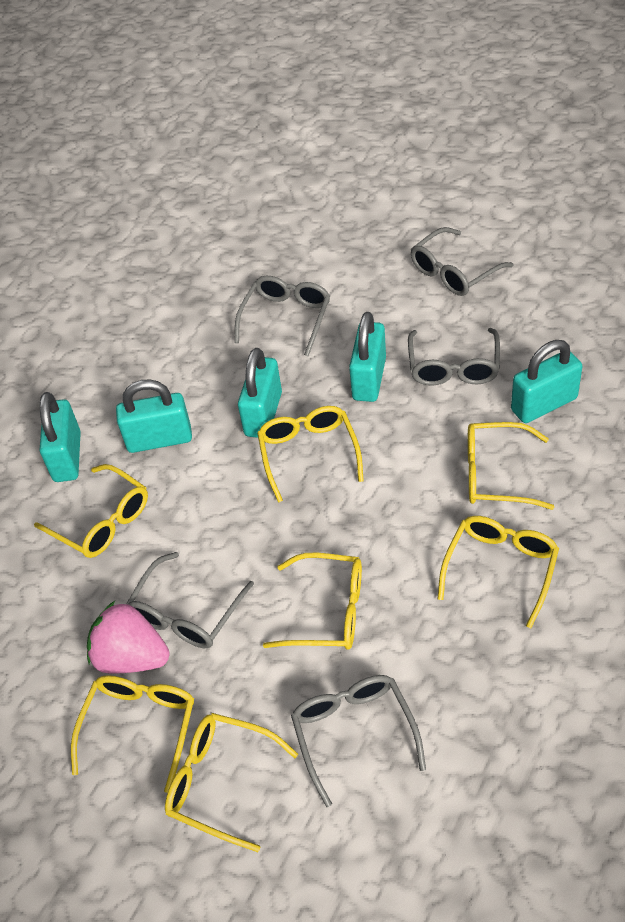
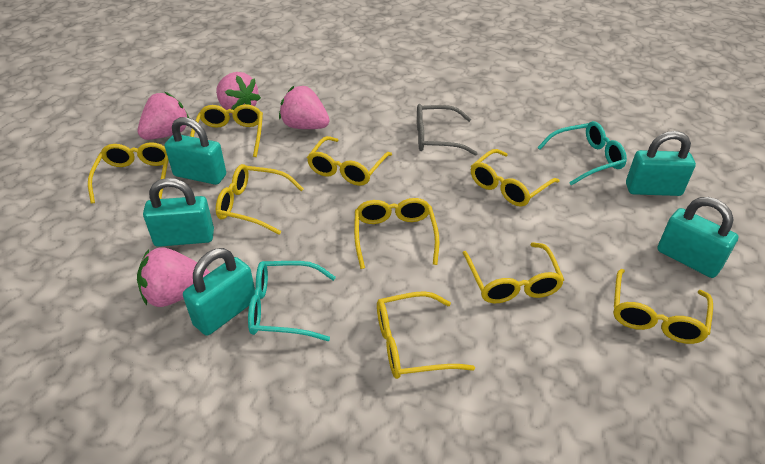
grey glasses: [126,552,254,648] [234,276,330,356] [291,675,426,807] [408,328,500,386] [411,227,514,296] = 5 -> [417,104,478,156] = 1
pink strawberry: [87,601,169,673] = 1 -> [137,247,210,307] [138,92,189,140] [216,72,261,114] [279,86,330,129] = 4
turquoise glasses: none = 0 -> [248,261,336,341] [537,121,627,186] = 2
yellow glasses: [34,464,148,558] [71,675,194,793] [165,713,298,852] [257,406,364,503] [263,553,362,650] [438,516,559,628] [468,422,554,510] = 7 -> [88,142,169,204] [190,104,263,157] [216,164,304,235] [307,136,392,186] [354,198,439,269] [377,291,475,379] [463,242,564,303] [471,149,560,207] [613,269,713,344] = 9

